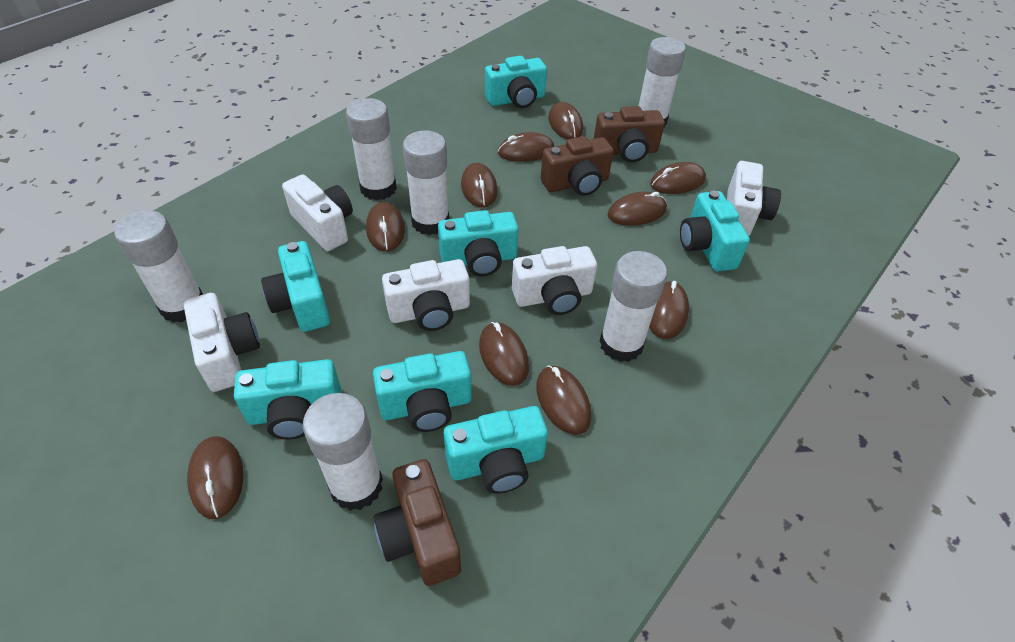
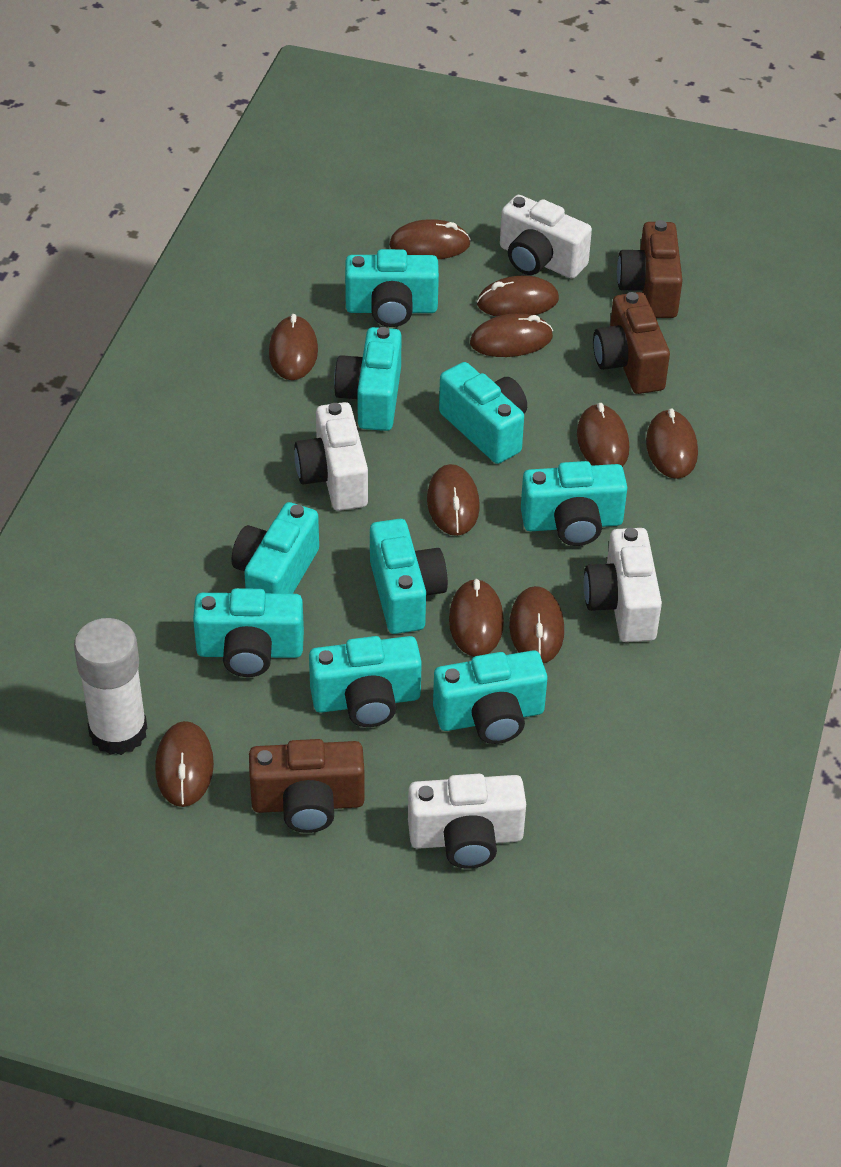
turquoise camera: [234,359,341,440] [261,241,330,332] [373,351,472,432] [438,210,519,276] [444,406,548,494] [485,56,547,108] [680,191,750,272] = 7 -> [193,588,304,677] [232,502,319,594] [309,636,422,727] [334,327,402,431] [345,249,439,327] [370,519,448,634] [433,650,547,744] [439,362,527,464] [521,461,628,546] = 9
white camera: [184,293,260,392] [282,175,353,251] [382,259,470,331] [512,246,597,315] [727,161,781,236] = 5 -> [294,402,368,511] [408,774,526,869] [500,195,592,279] [583,528,662,642] = 4
white glue stick: [114,210,203,323] [303,393,383,511] [346,98,397,201] [403,130,449,235] [599,251,667,362] [639,37,686,128] = 6 -> [74,618,147,755] = 1

